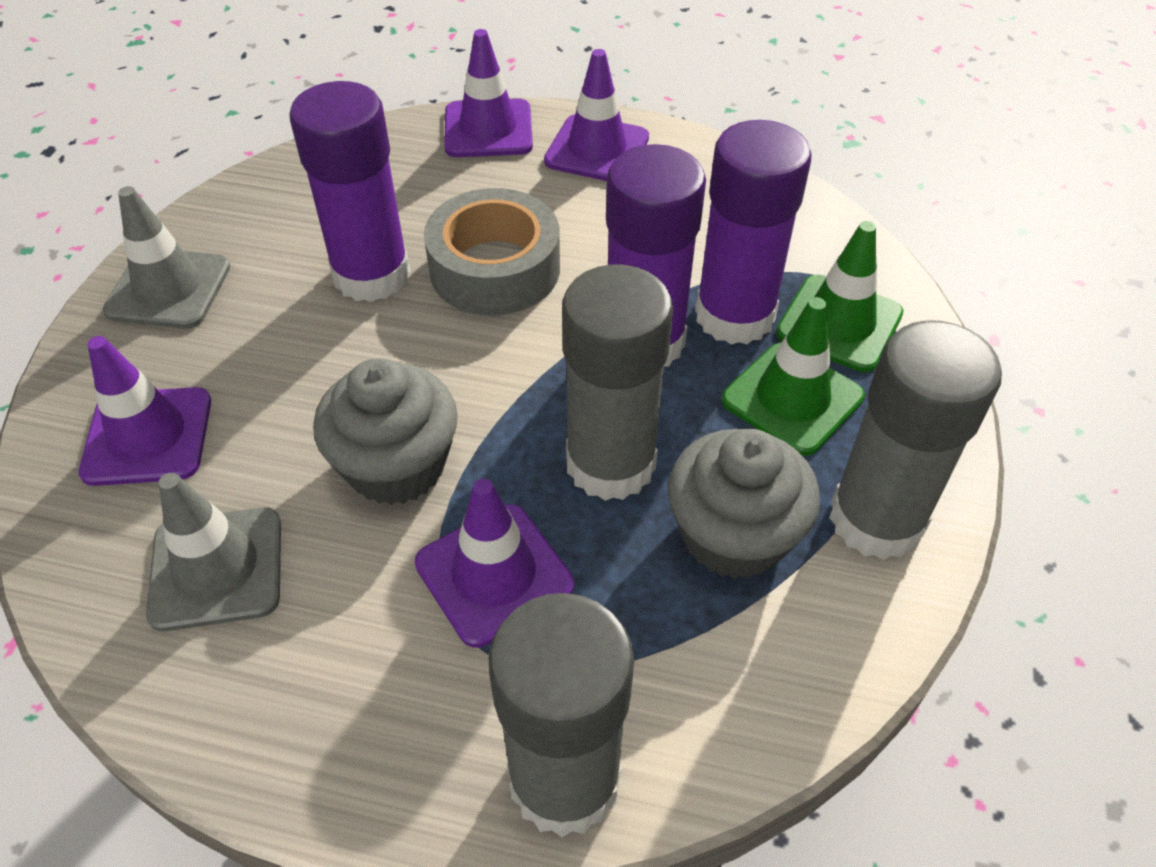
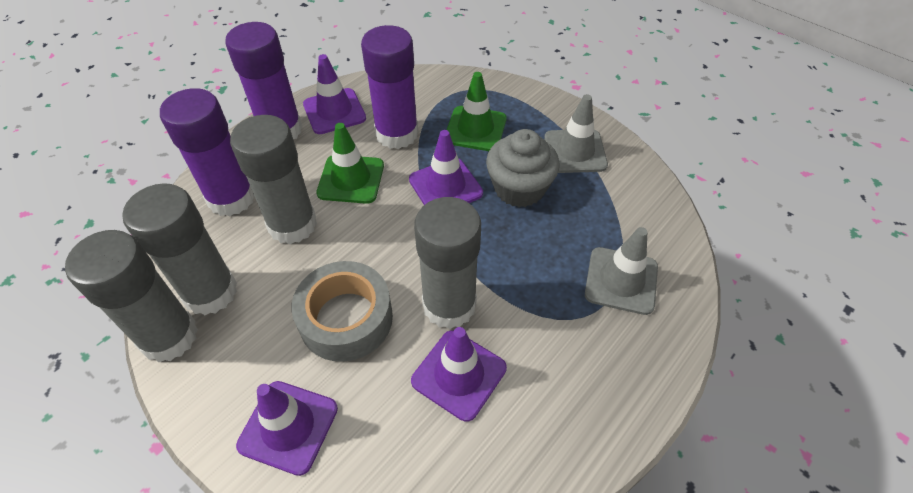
grey cupcake: [313,358,458,505] [668,429,820,579] = 2 -> [486,129,560,207] = 1
grey glue stick: [489,593,634,837] [562,265,673,501] [829,320,1002,560] = 3 -> [65,230,198,362] [122,183,237,315] [230,115,317,244] [414,197,481,329] = 4

